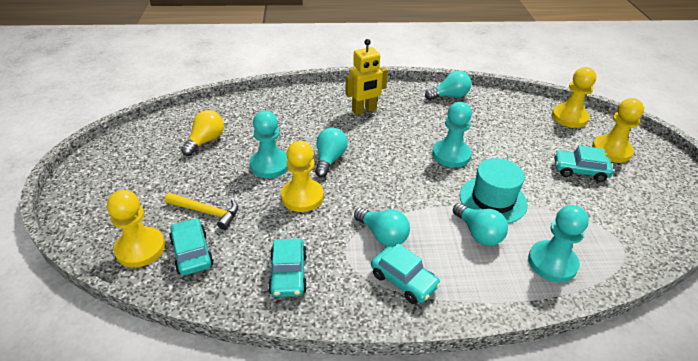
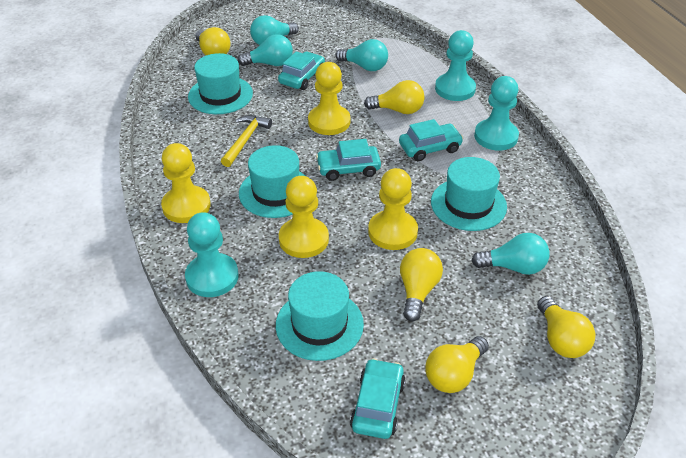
turquoise hat: [460,158,528,223] = 1 -> [188,53,253,114] [239,145,307,218] [276,271,364,361] [431,157,507,231] = 4
yellow light bulb: [181,110,224,156] = 1 -> [195,27,231,55] [364,80,425,114] [400,248,443,322] [425,336,489,393] [537,296,595,358] = 5
yellow robot: [345,39,388,115] = 1 -> none = 0

